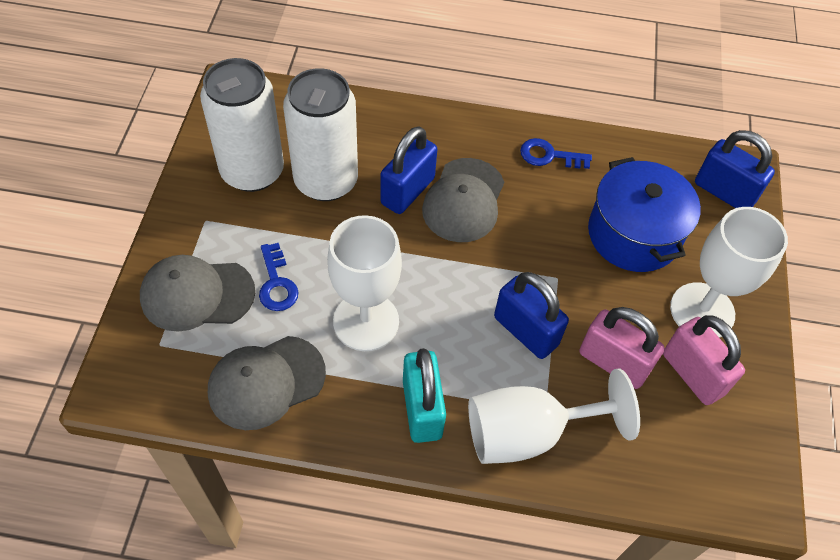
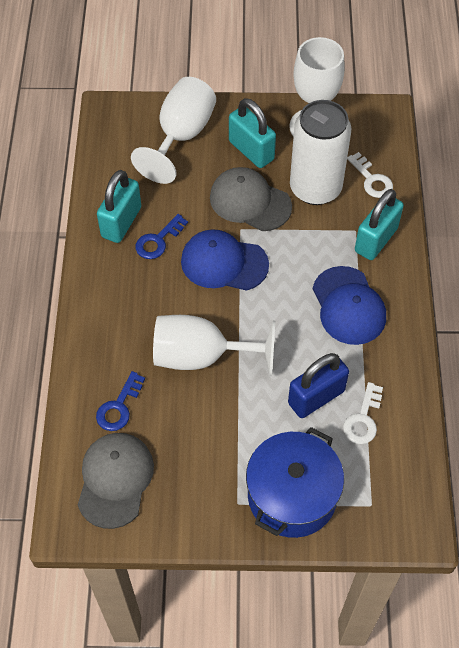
blue cap: none = 0 -> [181,229,269,291] [313,266,386,345] = 2
blue padlock: [380,126,437,214] [494,272,569,359] [695,130,775,208] = 3 -> [288,353,349,418] = 1
grey cap: [140,255,255,332] [208,336,326,430] [422,158,504,242] = 3 -> [78,433,154,529] [210,167,292,231] = 2
pink padlock: [579,307,665,389] [663,315,745,405] = 2 -> none = 0
turquoise padlock: [403,348,446,443] = 1 -> [97,170,141,243] [229,98,276,168] [355,189,404,260] = 3
white can: [200,58,284,192] [283,68,358,201] = 2 -> [290,100,351,205] = 1
white key: none = 0 -> [343,382,383,444] [347,152,393,198] = 2

